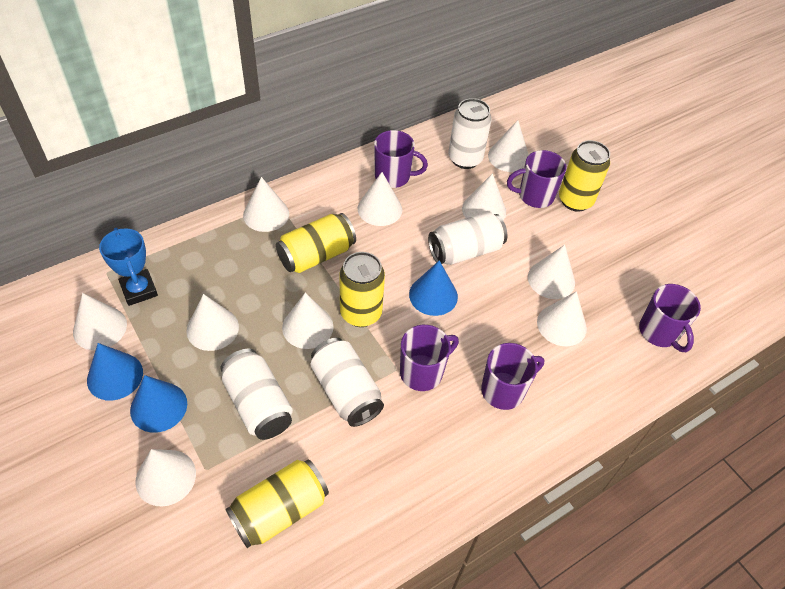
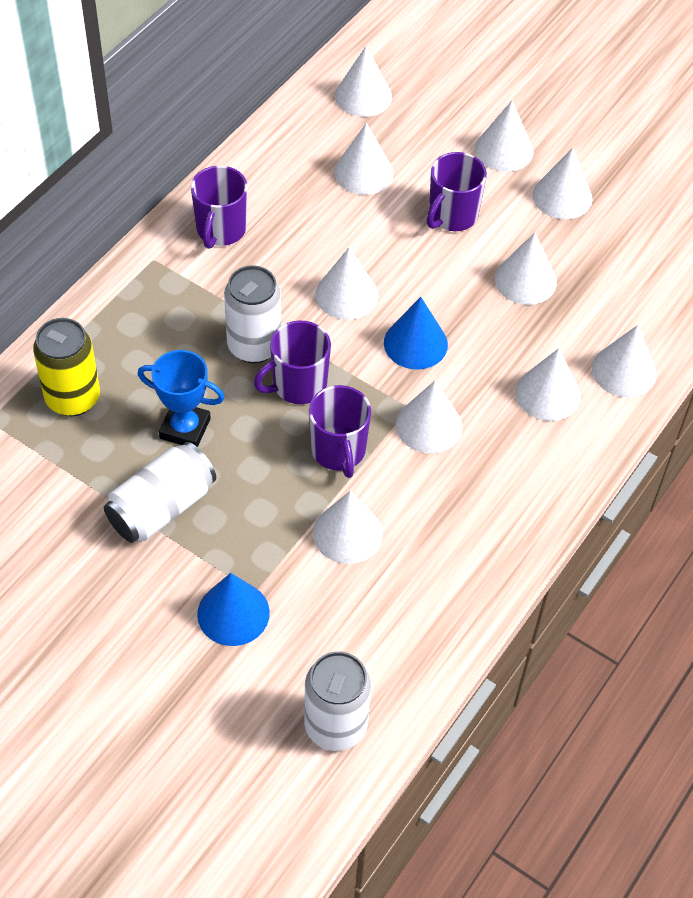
blue cone: [87,343,143,401] [130,375,187,433] [409,260,458,316] = 3 -> [197,573,270,646] [384,297,448,370] = 2
purple mug: [374,130,428,188] [400,325,459,391] [481,343,544,410] [507,150,567,208] [639,284,701,352] = 5 -> [191,166,248,249] [254,321,331,404] [309,385,371,478] [427,152,487,231] = 4
white can: [220,349,293,440] [311,338,384,427] [428,212,507,265] [448,98,492,169] = 4 -> [104,442,216,543] [224,265,281,363] [304,651,371,751] = 3
yellow can: [225,460,329,548] [276,213,356,273] [339,252,385,327] [559,140,610,212] = 4 -> [33,318,100,417] = 1

